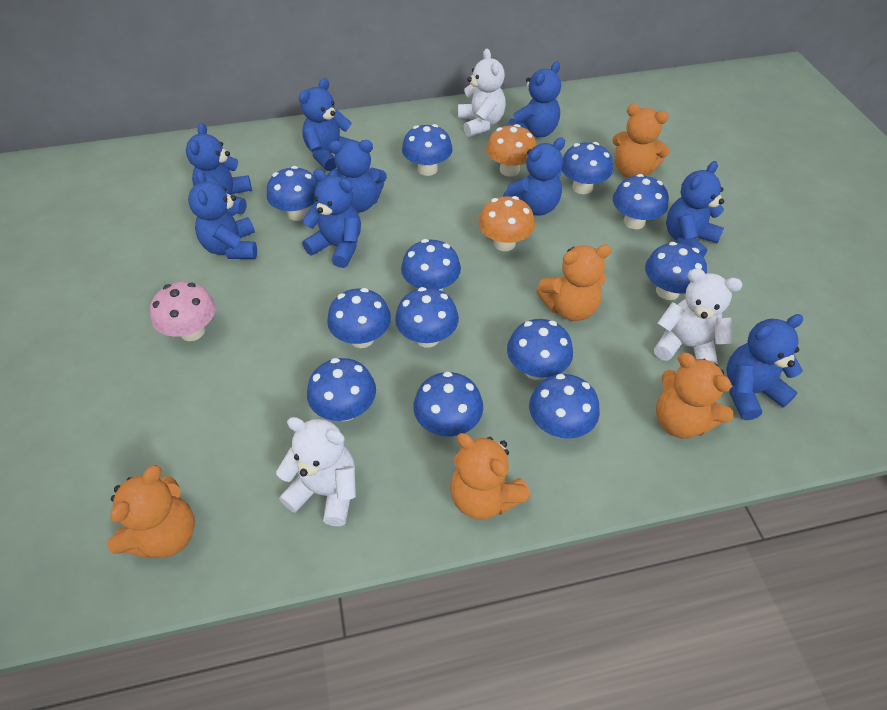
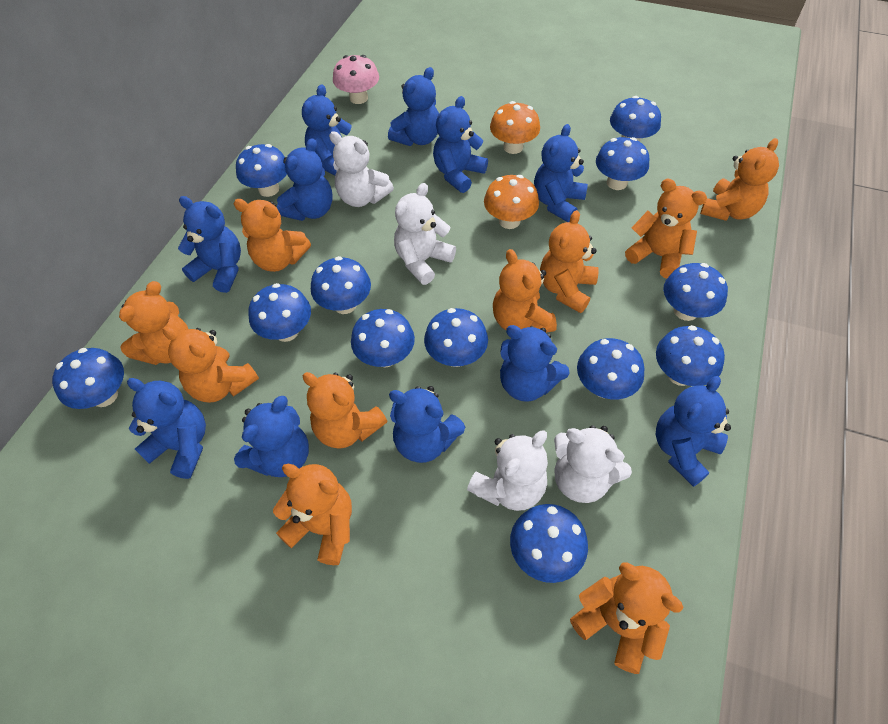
blue teddy bear: [186,122,252,214] [188,170,257,259] [299,78,352,171] [302,169,361,268] [326,140,387,213] [503,137,565,216] [508,61,561,137] [666,161,724,257] [726,314,803,420] = 9 -> [127,378,206,479] [178,196,241,293] [234,396,309,477] [277,138,333,221] [302,84,352,176] [388,67,439,146] [389,386,465,463] [433,96,488,193] [500,325,570,402] [534,124,588,222] [656,376,731,487] = 11
orange teddy bear: [107,465,195,558] [450,433,531,520] [536,244,612,321] [612,104,670,178] [656,353,733,439] = 5 -> [119,281,188,365] [163,326,259,403] [233,199,311,272] [273,464,352,565] [302,372,387,449] [493,249,557,333] [540,210,599,313] [570,563,684,674] [625,178,707,278] [700,138,779,221] = 10
white teddy bear: [276,417,356,526] [458,49,506,137] [654,268,742,365] = 3 -> [329,131,394,207] [394,183,456,285] [467,430,548,511] [554,425,632,503] = 4

